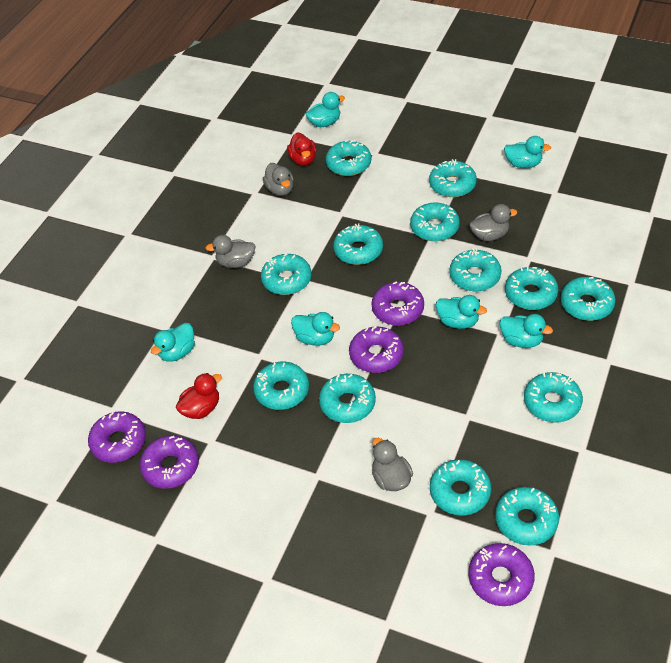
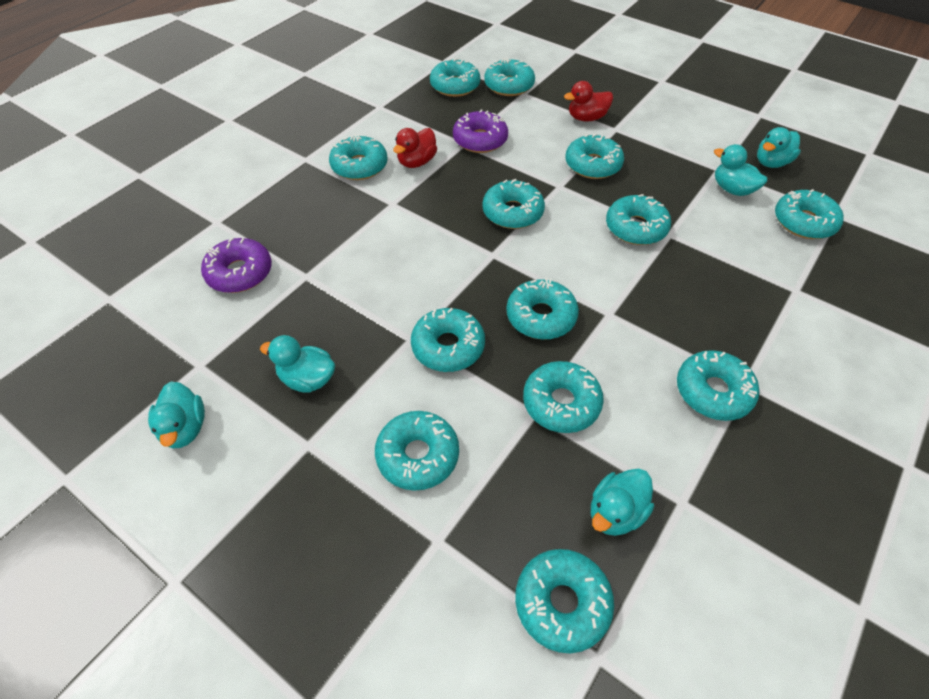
grey duck: [206,235,255,268] [263,163,294,196] [372,438,413,491] [470,204,517,241] = 4 -> none = 0
purple donut: [88,411,146,463] [140,435,199,489] [349,326,404,373] [372,281,424,326] [468,543,535,606] = 5 -> [201,238,272,293] [453,109,508,153] = 2
turquoise duck: [151,323,195,362] [291,312,340,346] [306,92,345,127] [436,295,487,329] [499,314,553,348] [504,136,551,168] = 6 -> [148,382,205,448] [260,335,335,393] [591,468,654,536] [714,144,767,196] [757,127,801,168] = 5

